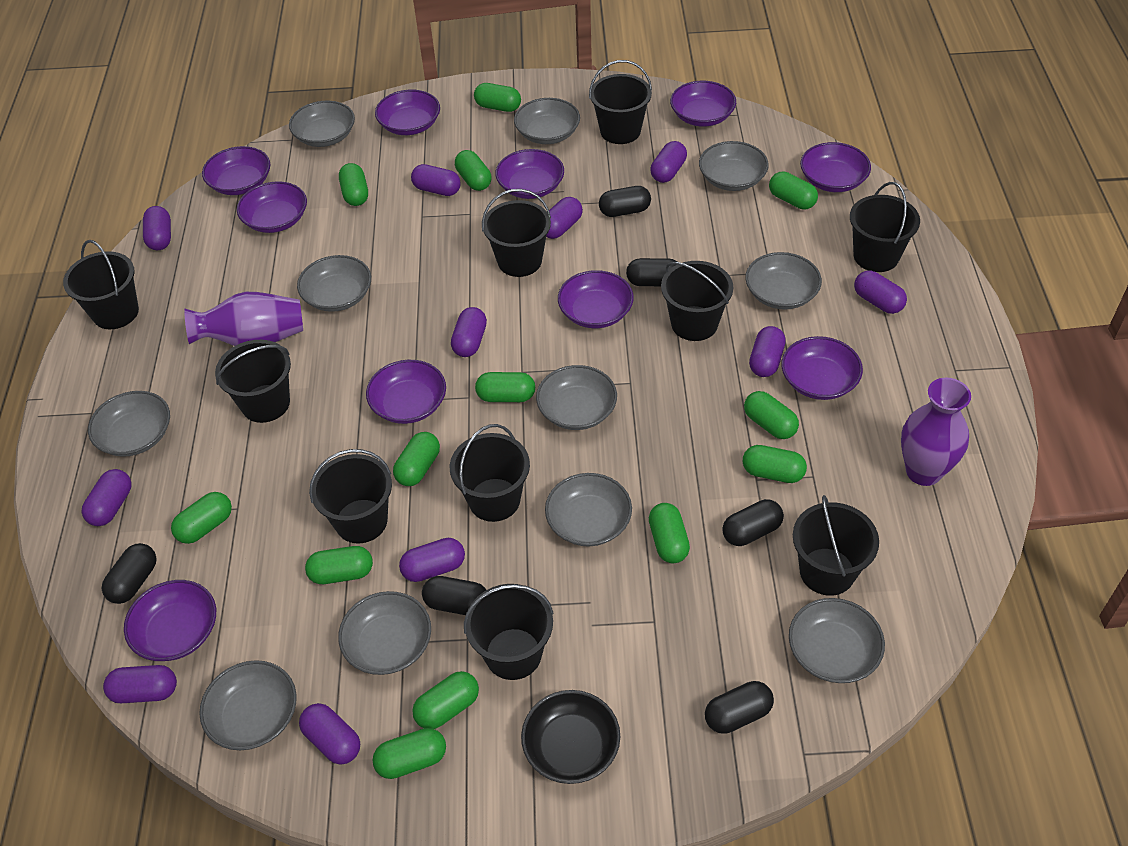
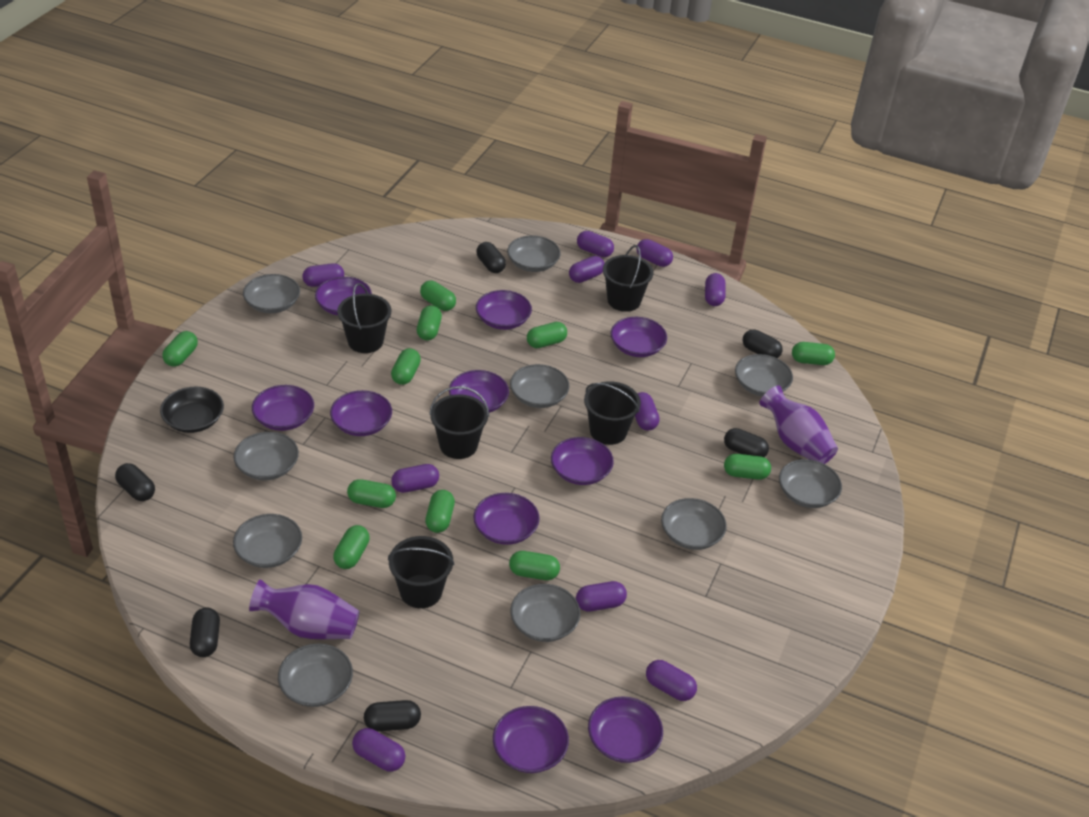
black bucket: [63,240,139,329] [215,340,291,423] [309,449,392,543] [450,424,530,522] [464,584,554,680] [482,189,551,277] [589,60,652,144] [661,261,733,341] [793,495,879,596] [850,182,920,272] = 10 -> [337,283,391,353] [388,536,454,608] [429,386,489,459] [584,381,641,445] [603,245,653,312] = 5
green capsule: [171,492,232,544] [305,546,373,584] [339,163,368,206] [372,728,446,779] [393,432,440,486] [412,671,479,729] [455,150,492,191] [474,83,521,112] [475,372,535,402] [649,503,690,563] [743,445,807,483] [744,391,799,439] [769,172,818,210] = 13 -> [162,331,198,367] [333,525,370,569] [347,479,396,508] [391,348,421,385] [417,305,442,340] [420,281,456,311] [425,490,455,533] [509,551,560,580] [527,322,567,348] [724,454,771,480] [792,342,835,365] = 11
grey bowl: [88,391,170,457] [199,660,297,750] [289,101,355,147] [297,255,371,312] [338,591,431,675] [514,98,580,144] [536,365,617,430] [545,473,632,547] [699,141,769,191] [745,252,822,310] [789,598,885,683] = 11 -> [233,514,302,568] [234,432,299,480] [243,274,300,313] [278,643,353,707] [507,235,560,272] [510,364,569,408] [510,584,580,642] [661,498,727,550] [735,354,793,396] [779,459,842,508] = 10
purple capsule: [82,469,132,526] [103,665,177,703] [143,206,171,250] [299,703,360,764] [399,538,465,582] [411,164,460,196] [451,307,487,357] [546,197,583,239] [650,141,687,183] [749,326,786,377] [854,270,907,314] = 11 -> [303,263,344,287] [352,728,405,772] [391,464,439,493] [569,256,604,283] [576,581,627,612] [577,231,614,257] [635,392,660,430] [636,239,673,267] [646,660,697,701] [705,273,726,306] = 10

